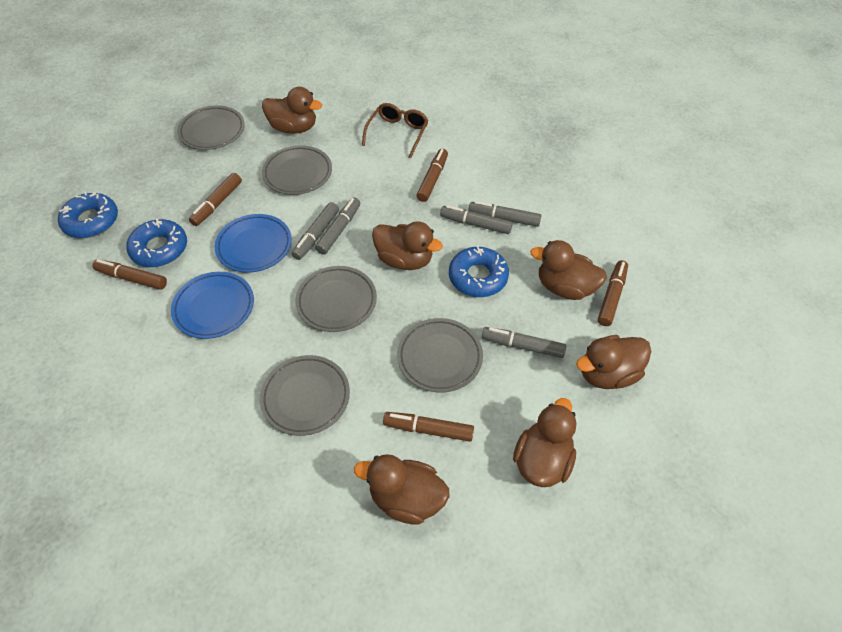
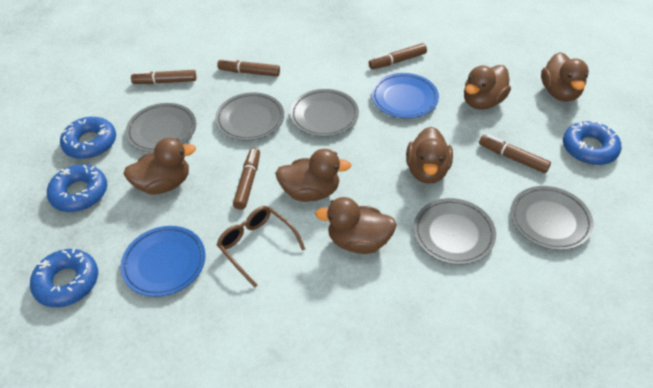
blue donut: [58,192,118,238] [126,218,187,267] [449,246,509,297] = 3 -> [30,248,98,307] [47,164,107,212] [60,117,116,159] [563,121,621,165] = 4
grey marker: [292,202,339,260] [315,198,360,255] [440,205,513,234] [468,201,542,227] [482,327,566,358] = 5 -> none = 0

